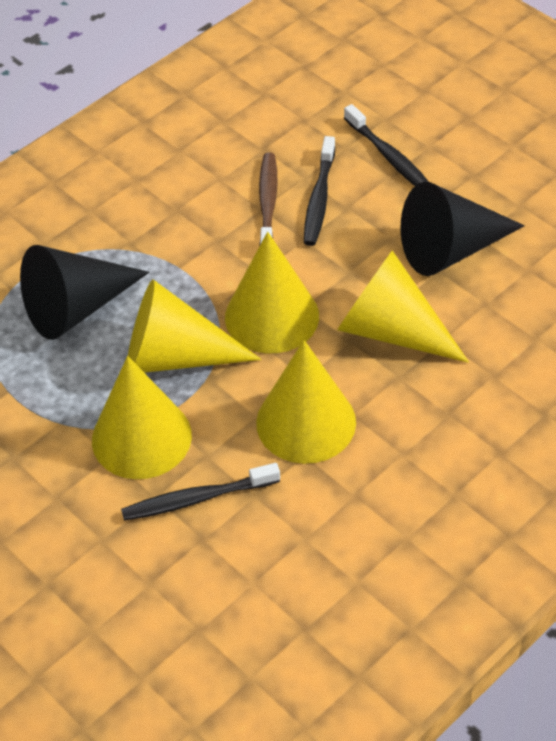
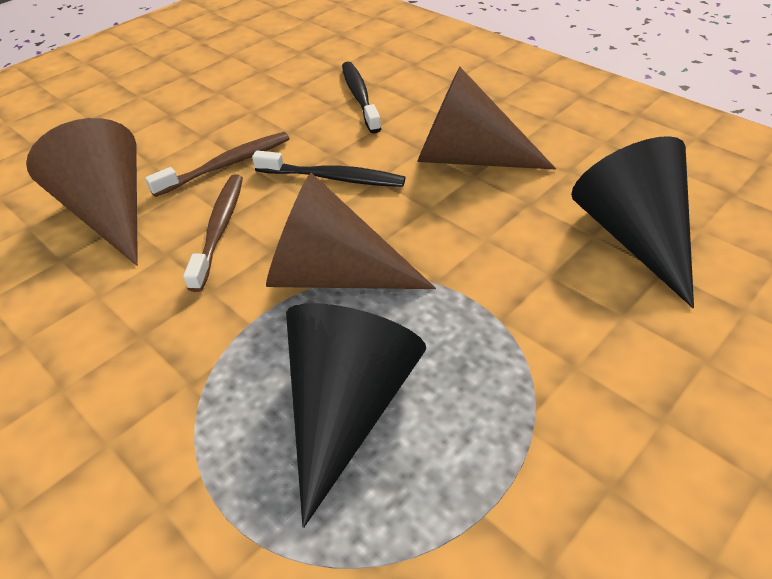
black toothbrush: [121,463,280,521] [304,136,335,246] [344,104,429,186] = 3 -> [252,150,405,187] [342,61,381,133] = 2
brown cone: none = 0 -> [26,118,138,266] [266,173,436,289] [417,67,556,169] = 3
brown toothbrush: [259,153,278,246] = 1 -> [145,132,289,197] [183,174,243,292] = 2
yellow cone: [92,356,192,479] [128,280,261,373] [225,232,319,353] [256,340,356,464] [337,250,469,363] = 5 -> none = 0

